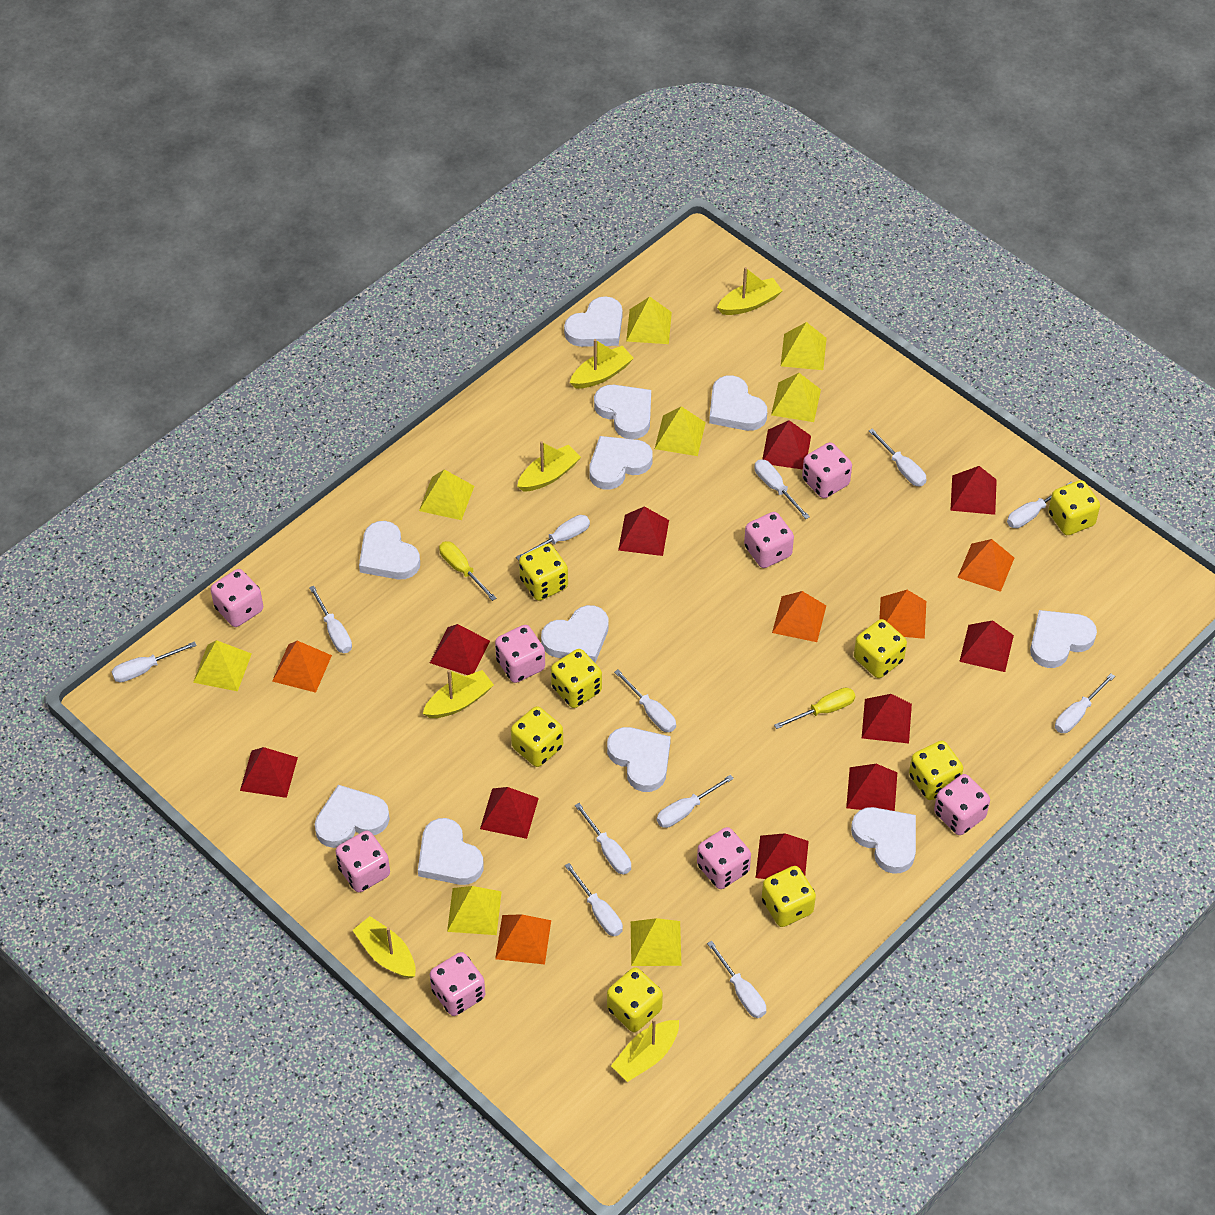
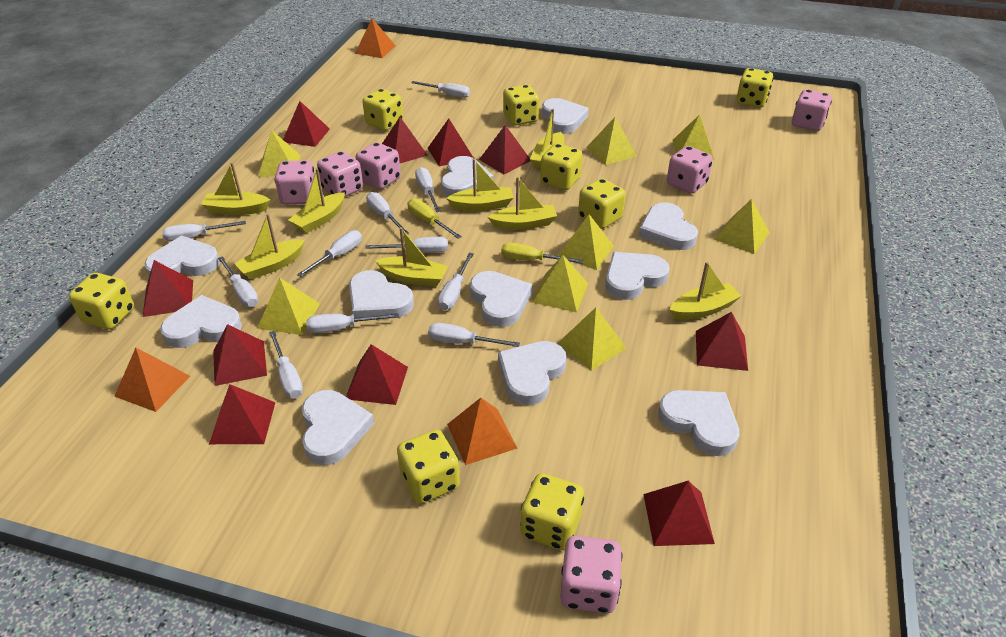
orange pyramid: [272,641,332,693] [495,914,551,965] [772,591,826,642] [879,590,926,639] [957,539,1014,592] = 5 -> [114,348,190,412] [355,18,396,58] [447,398,518,465] = 3
pink dice: [211,569,263,627] [335,831,390,892] [430,952,485,1016] [495,625,545,683] [697,827,751,889] [744,512,794,568] [802,442,852,498] [934,774,990,835] = 8 -> [274,160,314,205] [317,151,363,197] [356,142,401,189] [560,536,622,613] [667,146,713,194] [792,89,832,131] = 6
white screwdriver: [111,641,197,682] [309,586,352,653] [516,515,590,561] [565,863,623,936] [575,803,631,874] [614,669,676,732] [657,775,734,828] [707,941,766,1018] [755,459,810,519] [869,428,927,486] [1007,482,1072,528] [1055,674,1115,733] = 12 -> [162,221,246,242] [218,256,259,307] [269,331,303,398] [297,230,362,277] [306,313,399,333] [366,192,410,234] [366,237,448,253] [411,81,470,98] [415,167,441,212] [428,323,520,347] [438,253,474,310] = 11
yellow boat: [353,916,416,978] [423,670,494,718] [517,441,581,492] [570,339,634,388] [611,1019,679,1082] [717,267,782,315] = 6 -> [201,162,270,215] [234,214,305,280] [288,168,345,233] [375,227,448,286] [446,159,514,211] [488,177,557,230] [530,109,564,169] [669,262,741,320] = 8

